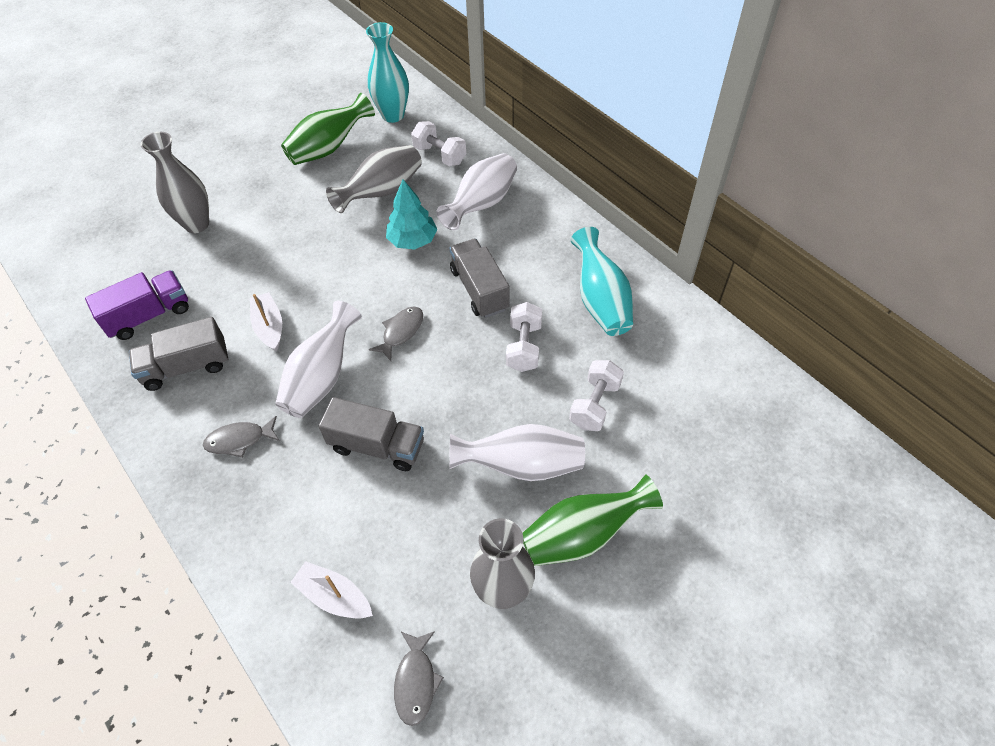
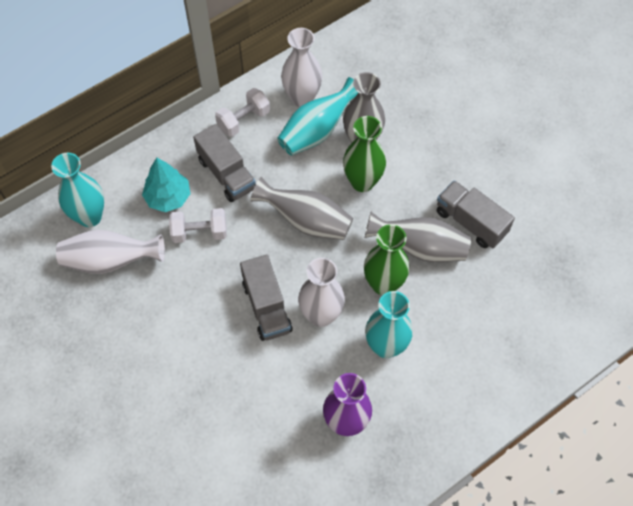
grey fish: [203,416,279,458] [369,307,423,361] [394,631,444,726] = 3 -> none = 0
purple truck: [85,270,189,340] = 1 -> none = 0
purple vase: none = 0 -> [323,373,372,436] = 1
turquoise vase: [366,22,409,123] [571,227,633,336] = 2 -> [51,153,104,227] [277,77,358,156] [365,291,413,358] = 3
white boat: [250,292,282,352] [290,561,373,618] = 2 -> none = 0
white dumbbell: [411,121,466,166] [506,302,542,372] [569,360,624,431] = 3 -> [169,208,227,243] [215,88,270,137] = 2

